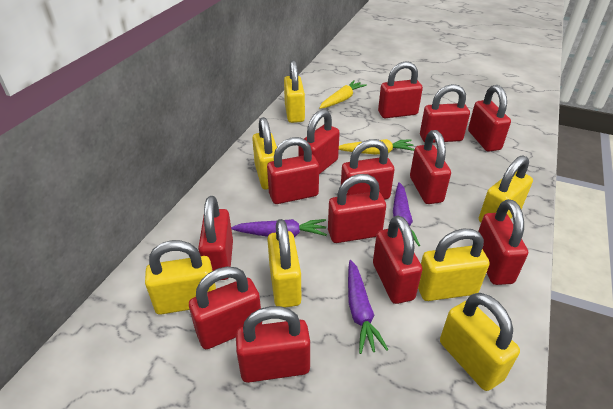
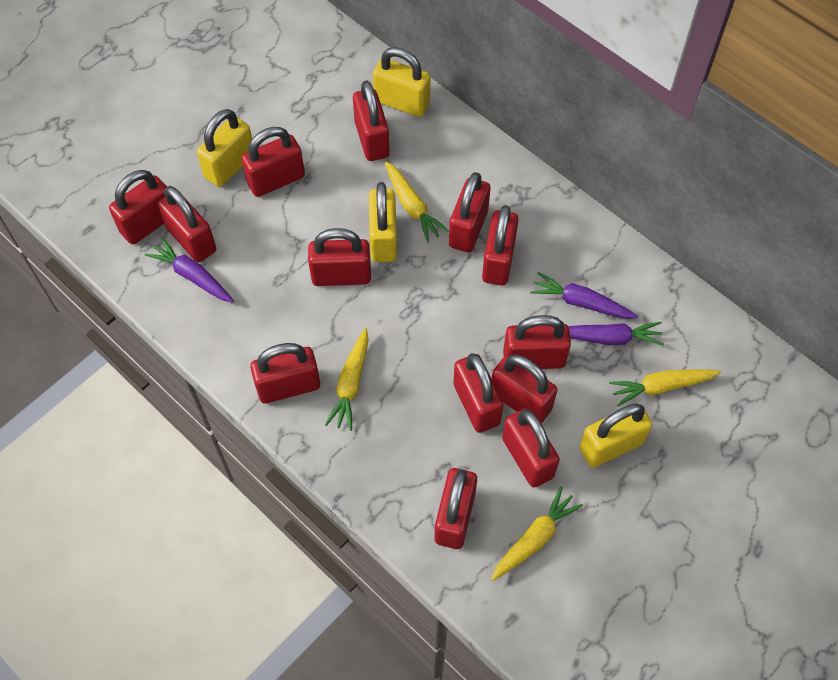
yellow carrot: [319,80,367,109] [339,139,414,154] = 2 -> [325,328,369,431] [385,161,449,242] [491,487,583,581] [609,370,721,406] = 4
yellow padlock: [145,240,216,315] [252,117,277,189] [267,219,301,307] [284,60,305,123] [418,229,490,301] [440,293,520,391] [479,155,533,222] = 7 -> [197,109,252,187] [369,182,397,262] [373,47,430,117] [579,403,652,468] = 4

